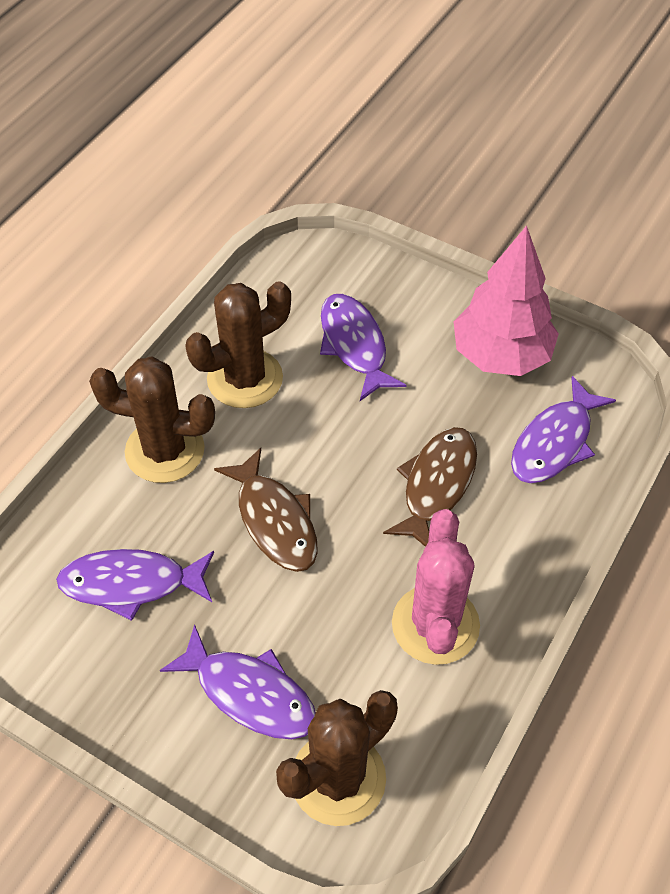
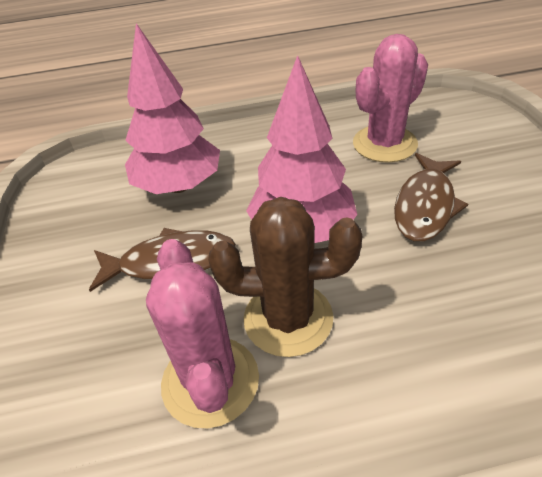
brown cactus: [89,357,215,483] [185,281,291,408] [276,690,398,826] = 3 -> [208,197,362,357] = 1
pink cactus: [392,509,480,665] = 1 -> [146,239,259,428] [353,34,428,163] = 2
pink tree: [454,225,559,376] = 1 -> [125,23,220,194] [246,55,357,243] = 2
purple fish: [56,549,214,621] [160,624,316,739] [320,294,407,401] [511,376,616,483] = 4 -> none = 0

